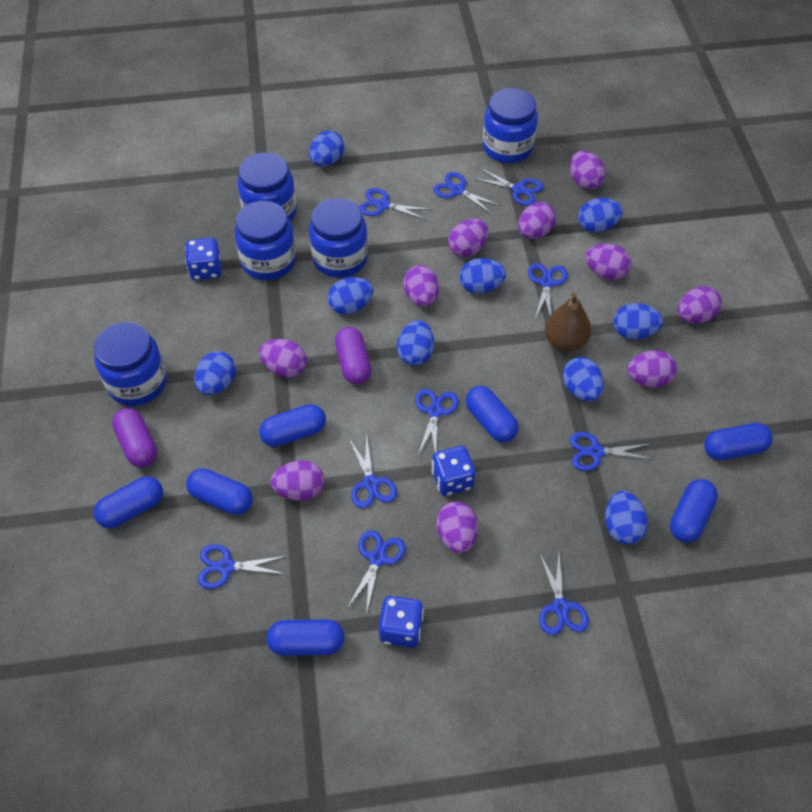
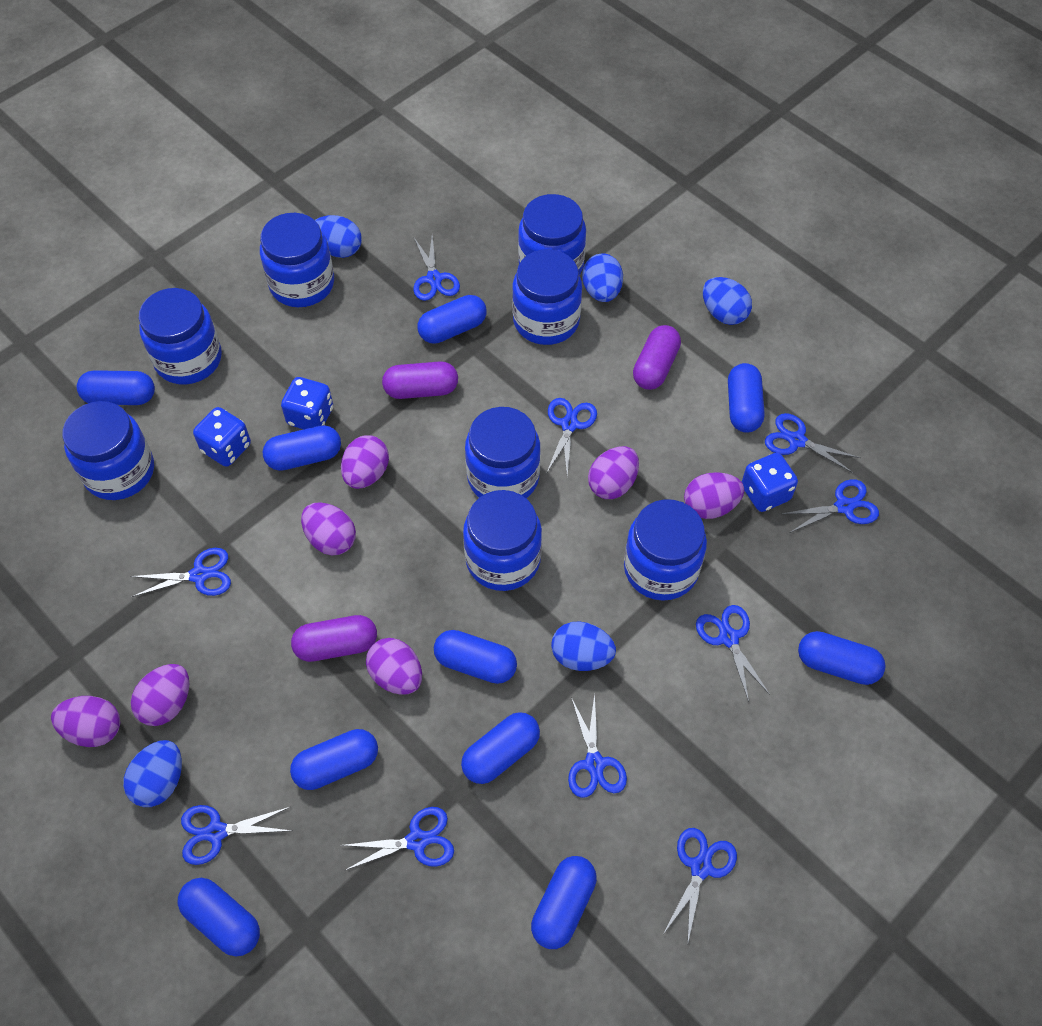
blue capsule: [94,476,163,528] [186,468,253,515] [259,404,326,447] [266,619,345,656] [466,386,518,442] [670,479,718,543] [704,423,773,461] = 7 -> [77,370,155,405] [177,878,260,957] [263,425,341,471] [290,729,378,790] [418,295,487,344] [434,630,517,684] [461,712,540,784] [531,856,597,949] [728,363,764,433] [798,631,886,685] = 10
blue egg: [194,351,236,395] [309,131,345,166] [328,277,374,315] [397,320,434,366] [459,258,506,294] [563,357,604,401] [578,198,623,233] [605,491,648,545] [613,303,663,339] = 9 -> [123,740,182,807] [315,215,362,258] [551,621,616,671] [582,253,623,302] [703,277,752,325] = 5
blue jar: [94,322,167,406] [235,201,296,280] [238,153,297,222] [309,198,368,278] [483,88,538,163] = 5 -> [62,401,154,500] [139,288,222,384] [260,213,334,307] [463,490,542,591] [465,407,541,498] [512,249,582,345] [518,194,586,276] [624,499,707,601] = 8
brown pear: [545,293,591,352] = 1 -> none = 0
purple capsule: [112,408,157,467] [335,327,372,385] = 2 -> [291,615,377,662] [382,361,458,399] [633,325,681,390] = 3
purple egg: [259,339,307,378] [270,460,325,501] [403,265,439,307] [437,501,478,553] [448,219,488,257] [518,202,556,239] [570,151,606,190] [585,244,631,280] [627,350,677,388] [678,286,722,324] = 10 -> [51,696,120,747] [131,664,189,726] [301,502,356,555] [341,435,389,489] [366,638,422,695] [588,446,639,499] [684,472,744,519] = 7

